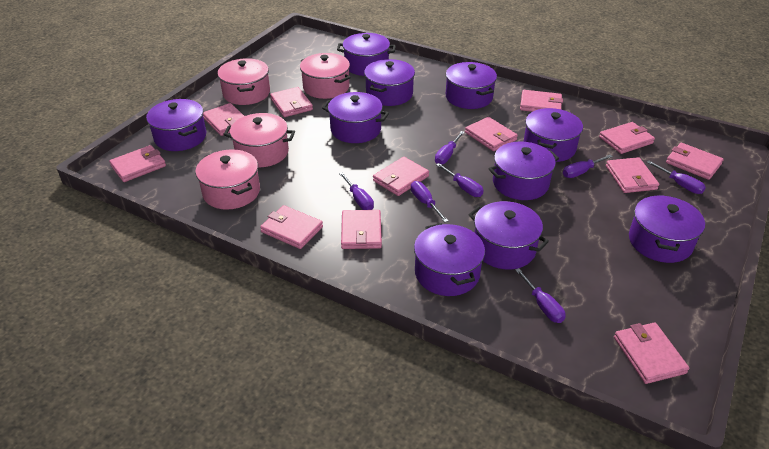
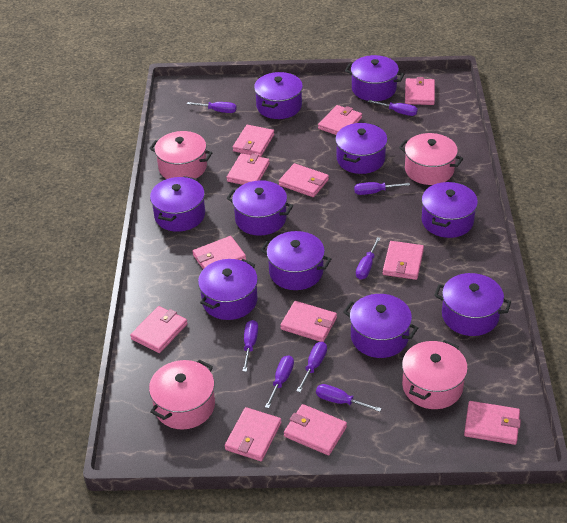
purple screwdriver: [339,172,374,210] [411,181,448,222] [435,131,465,164] [436,163,483,197] [515,268,566,323] [563,155,613,178] [647,161,706,194] = 7 -> [187,102,237,113] [243,320,258,372] [265,355,294,408] [297,342,327,392] [316,384,382,412] [354,182,410,195] [356,237,381,279] [368,100,418,116] = 8

